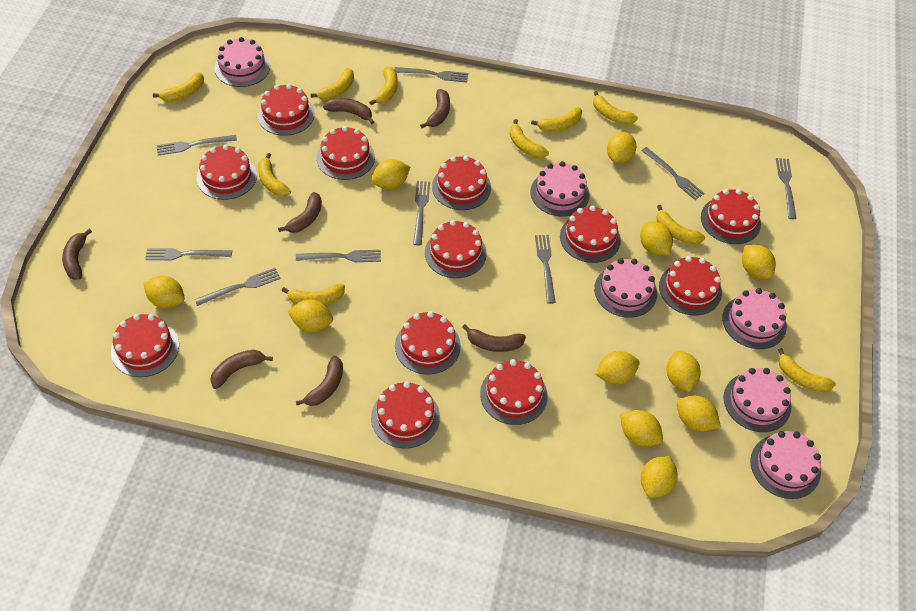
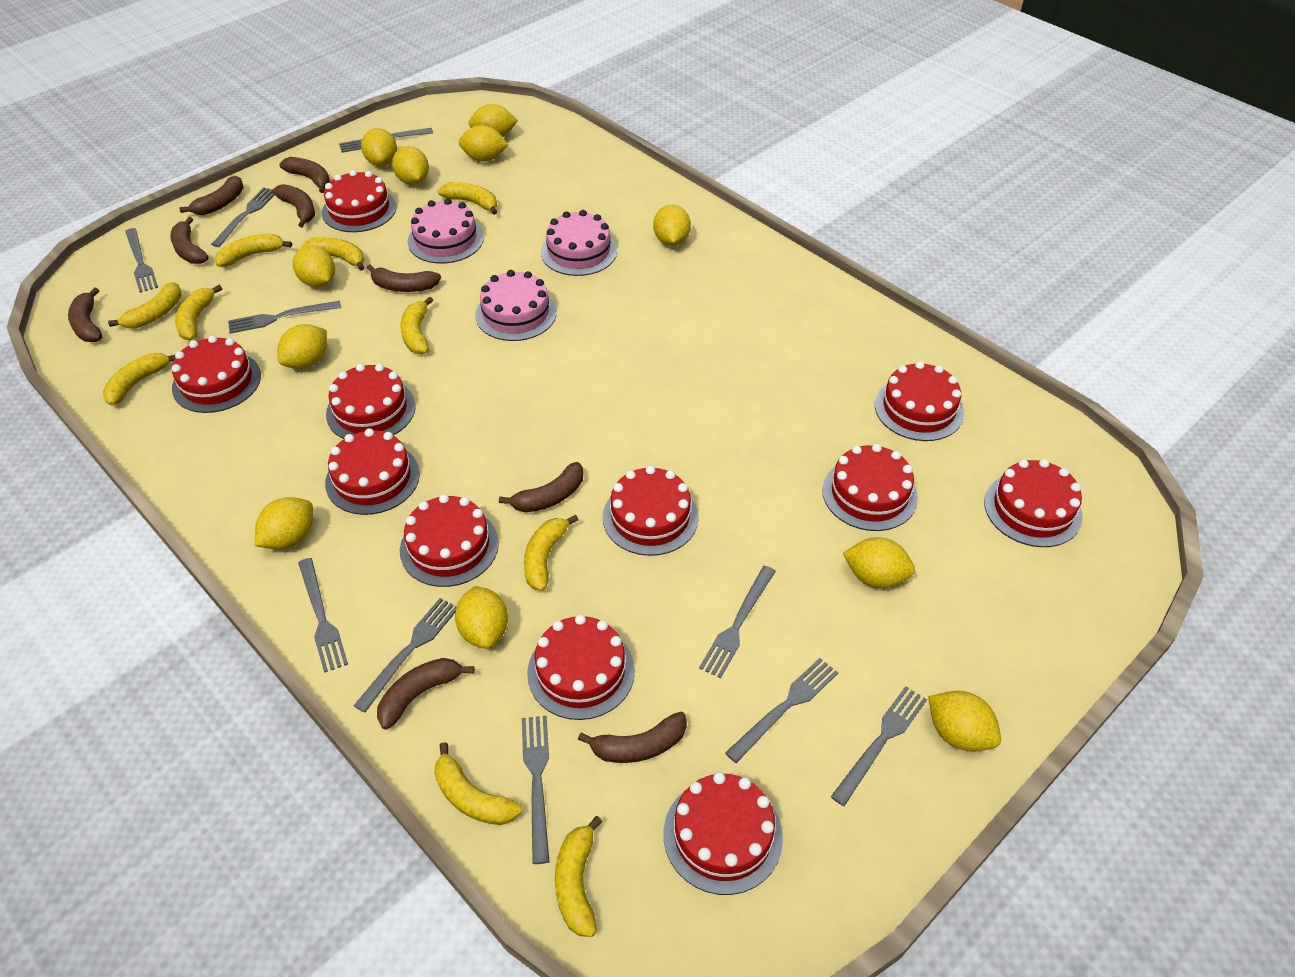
brown banana: [62,229,92,280] [210,350,273,389] [278,192,322,233] [296,356,343,406] [323,98,374,124] [420,89,450,128] [462,324,526,352] = 7 -> [68,287,102,342] [170,217,208,264] [179,176,243,215] [273,184,315,227] [279,157,330,193] [367,264,441,292] [377,658,474,730] [499,462,583,512] [578,712,687,763] = 9
grey fork: [145,248,232,260] [157,135,237,155] [194,268,281,306] [296,250,381,262] [394,67,468,83] [413,181,430,245] [535,235,556,304] [641,147,705,200] [776,158,796,219] = 9 -> [125,228,158,293] [211,187,274,247] [228,301,341,334] [298,558,348,673] [339,128,433,153] [354,598,457,713] [522,716,549,864] [699,566,776,678] [725,658,838,763] [831,686,927,806] = 10
pink cake: [215,37,270,87] [531,161,590,217] [594,258,657,318] [722,288,787,349] [724,368,791,432] [750,431,821,499] = 6 -> [408,198,484,263] [475,270,557,341] [541,210,617,276] = 3
red cake: [111,314,179,377] [197,145,257,200] [258,84,315,136] [316,126,375,180] [371,381,440,449] [395,311,461,375] [425,220,487,278] [432,155,491,210] [480,359,548,425] [560,206,621,263] [659,256,722,315] [701,189,761,244] = 12 -> [172,335,261,413] [322,170,396,232] [325,428,420,515] [326,364,415,439] [400,494,499,587] [527,614,635,720] [603,466,699,556] [664,772,783,895] [822,444,918,531] [875,361,964,441] [984,459,1083,547] = 11

